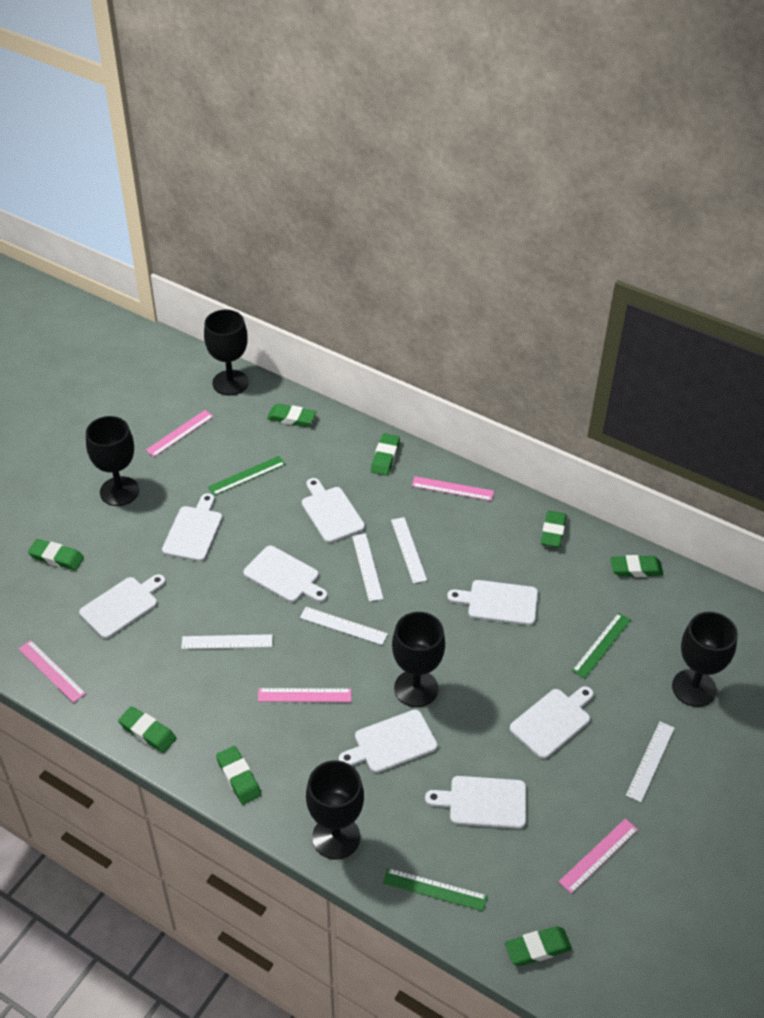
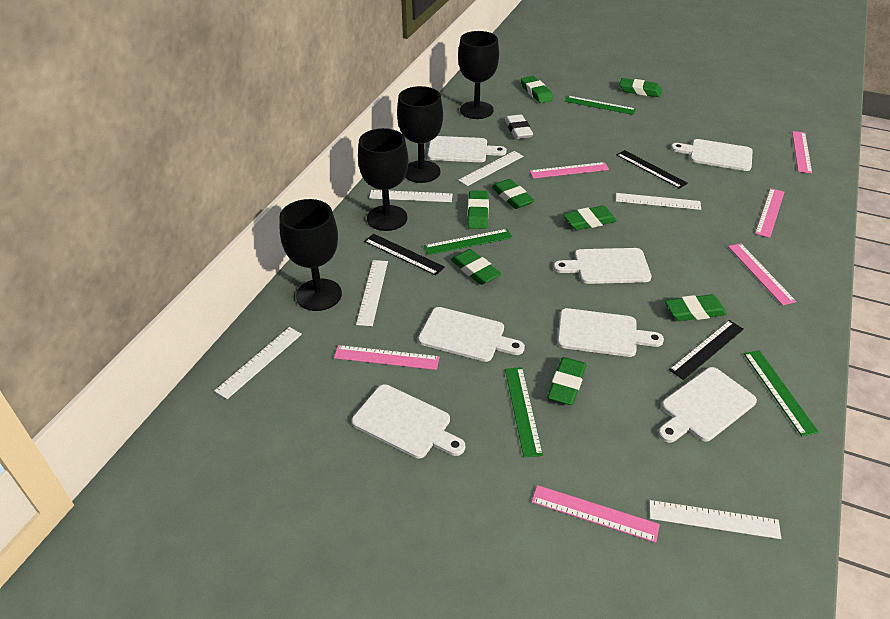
black goblet: [86,416,139,506] [204,309,249,396] [306,761,364,859] [392,612,445,707] [672,612,738,707] = 5 -> [279,199,342,311] [358,128,408,231] [397,86,443,183] [458,31,499,119] = 4
black ruler: none = 0 -> [364,234,445,275] [616,150,688,189] [669,320,744,380] = 3
green ruler: [208,456,286,496] [383,868,488,911] [572,613,631,678] = 3 -> [424,229,513,255] [505,367,543,457] [565,96,636,115] [744,350,819,436] = 4
pink ruler: [18,640,86,703] [146,410,214,457] [258,688,351,702] [412,476,494,501] [559,819,638,894] = 5 -> [334,345,440,370] [530,162,609,178] [531,485,660,543] [728,243,796,305] [755,188,784,238] [792,131,812,174] = 6
white cutting board: [79,574,166,639] [162,493,222,561] [243,546,327,602] [302,478,365,543] [339,710,438,773] [425,776,526,829] [447,580,538,625] [510,686,594,759] = 8 -> [352,384,465,459] [418,307,525,362] [428,136,507,162] [553,248,652,284] [557,308,664,357] [658,367,757,443] [671,139,753,171] = 7
white eraser: none = 0 -> [505,114,533,139] = 1
white ruler: [181,634,273,649] [300,607,388,645] [352,534,383,602] [391,517,427,583] [626,722,675,802] = 5 -> [214,327,302,399] [356,260,388,326] [369,190,453,202] [458,151,523,186] [616,193,701,210] [649,500,781,539] = 6

